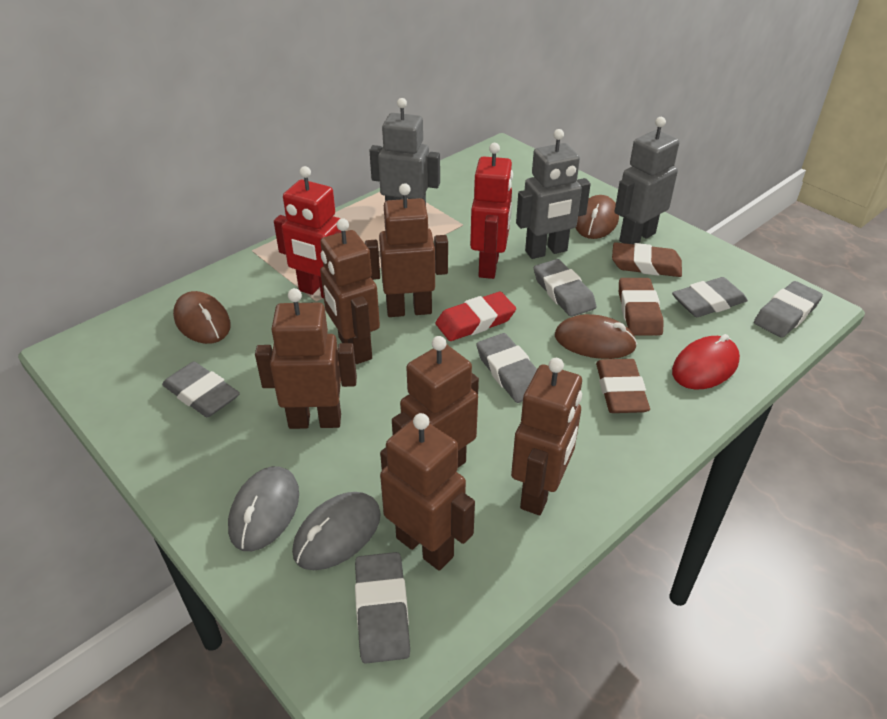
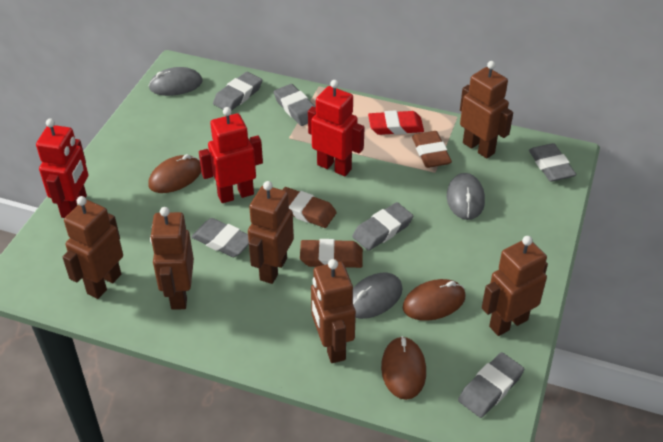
grey mouse: [228,466,299,551] [292,492,381,570] = 2 -> [149,67,202,96] [352,273,403,319] [447,173,485,220] = 3
grey robot: [369,98,440,204] [516,129,591,259] [614,117,679,245] = 3 -> none = 0
red mouse: [672,334,740,389] = 1 -> none = 0
red robot: [274,166,341,298] [470,143,513,279] = 2 -> [36,118,88,218] [199,107,263,203] [308,80,364,176] = 3

